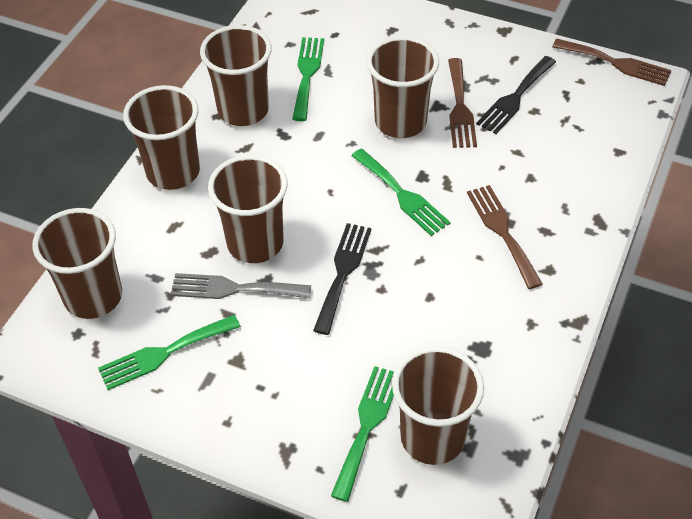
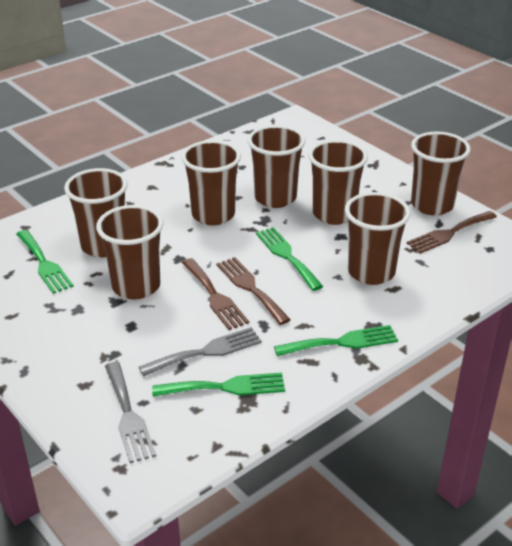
black fork: [313,223,371,335] [476,56,556,134] = 2 -> none = 0
brown cup: [33,208,122,319] [123,85,200,190] [200,25,272,126] [208,155,288,263] [367,36,439,138] [392,346,484,465] = 6 -> [64,168,128,257] [96,205,164,299] [181,140,241,225] [248,125,306,208] [308,140,368,225] [345,192,410,285] [411,131,471,215] = 7
grey fork: [170,273,311,299] = 1 -> [105,362,156,463] [139,327,262,377] = 2

